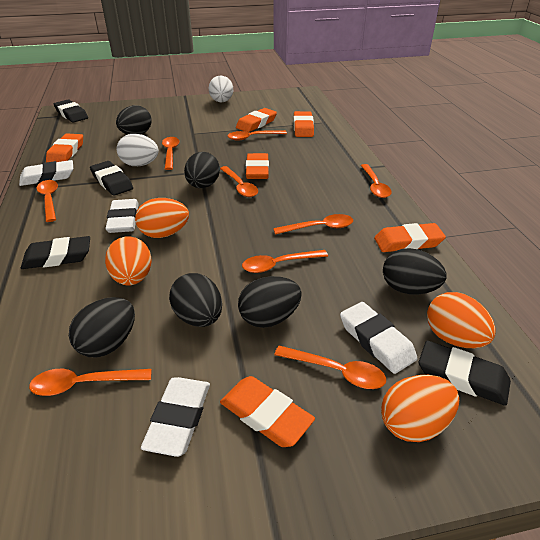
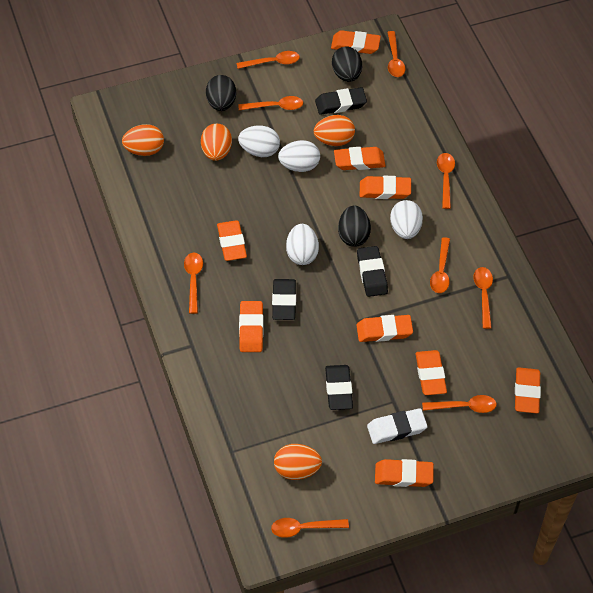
black egg: [69,297,135,357] [116,105,152,135] [169,273,222,327] [184,152,220,188] [238,276,302,328] [383,248,446,295] = 6 -> [206,75,236,111] [332,47,362,82] [338,206,371,247] = 3
orange eraser: [46,134,83,162] [220,376,315,447] [236,108,277,132] [246,153,269,179] [294,111,314,137] [374,223,446,252] = 6 -> [217,220,247,261] [239,301,263,352] [331,30,381,54] [334,147,386,170] [356,315,413,342] [360,176,411,199] [375,459,434,487] [416,350,447,395] [515,367,541,413] = 9
white egg: [117,134,159,166] [209,76,233,103] = 2 -> [238,126,280,157] [278,140,320,172] [286,224,319,265] [390,200,423,239] = 4
white eraser: [19,160,73,186] [105,199,139,233] [141,377,210,457] [340,302,417,374] = 4 -> [367,408,428,444] = 1

